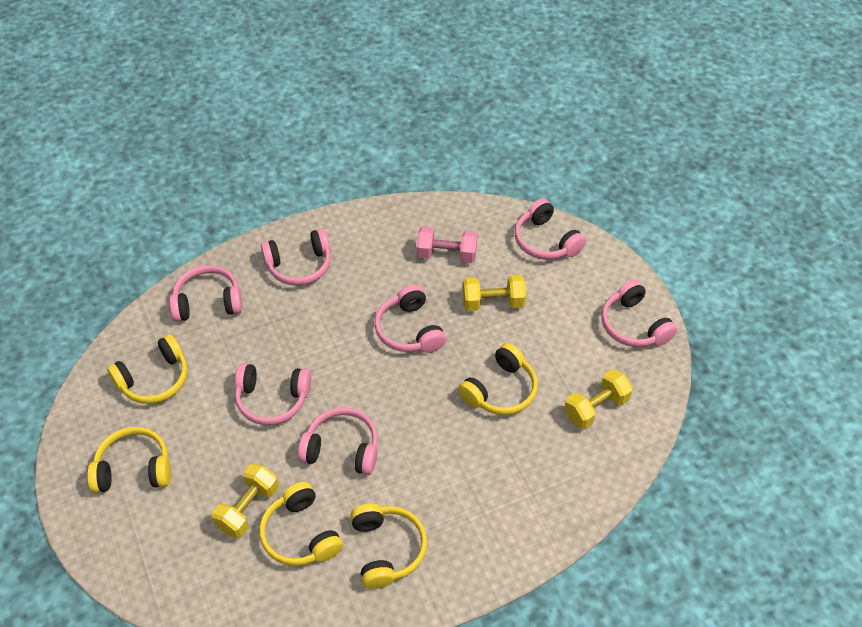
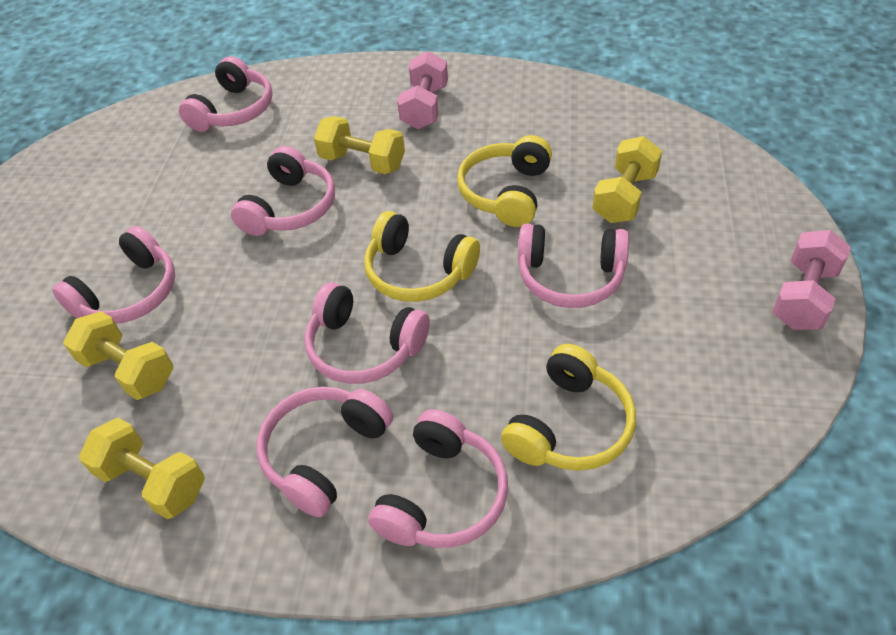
pink dumbbell: [416,227,478,263] = 1 -> [397,51,448,129] [772,230,851,330] = 2
yellow dumbbell: [211,463,279,538] [463,275,526,311] [564,369,633,429] = 3 -> [63,311,173,400] [79,418,205,519] [314,116,405,174] [592,136,662,223] = 4
yellow headphones: [87,427,171,493] [107,334,188,404] [259,481,343,566] [351,503,427,589] [458,343,538,415] = 5 -> [364,211,480,302] [457,135,552,227] [501,344,636,471] = 3

